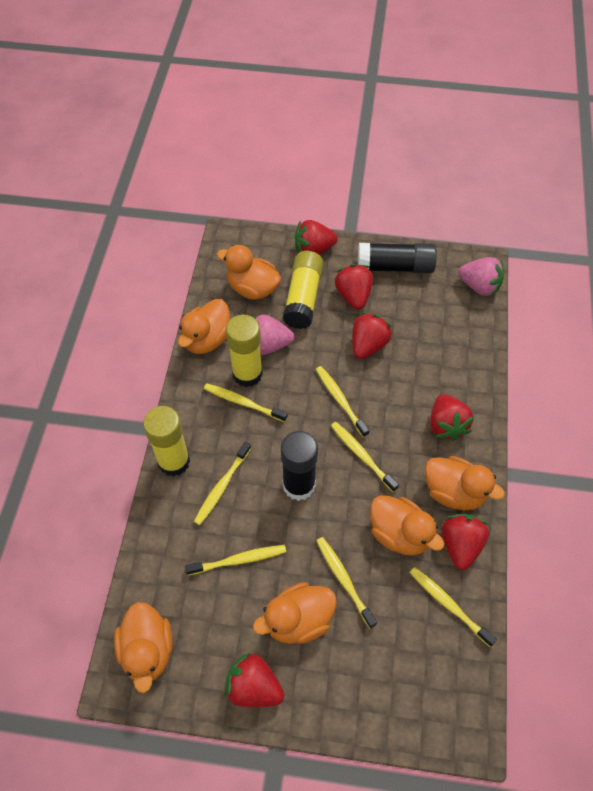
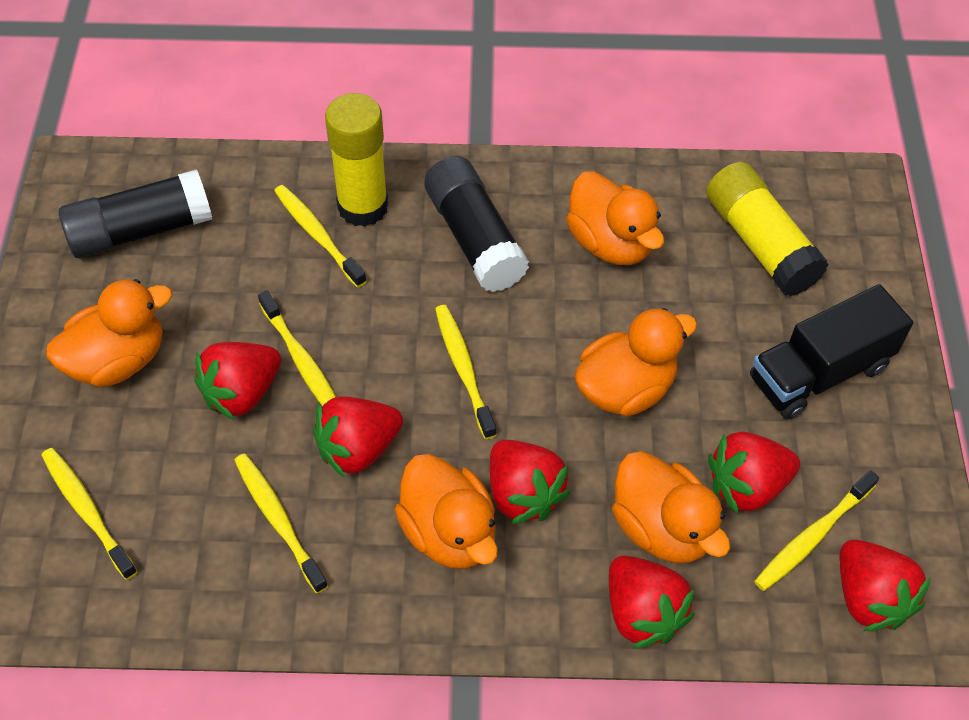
black truck: none = 0 -> [750,284,913,419] = 1
orange duck: [114,602,173,693] [178,299,230,354] [217,245,281,300] [253,582,337,644] [370,495,445,556] [425,456,505,511] = 6 -> [46,279,172,387] [394,454,498,569] [566,171,664,265] [574,308,697,417] [612,451,730,563] = 5
pink strawberry: [253,314,295,355] [458,257,504,296] = 2 -> none = 0
yellow glue stick: [143,406,190,477] [226,315,263,387] [283,251,323,329] = 3 -> [325,93,388,227] [706,162,829,296] = 2
yellow toothbrush: [185,545,286,576] [194,442,251,525] [204,383,288,422] [316,366,369,438] [317,537,377,629] [331,422,399,492] [410,567,497,647] = 7 -> [41,448,138,580] [234,453,328,593] [258,290,336,406] [274,185,367,288] [435,305,497,439] [754,470,879,591] = 6

